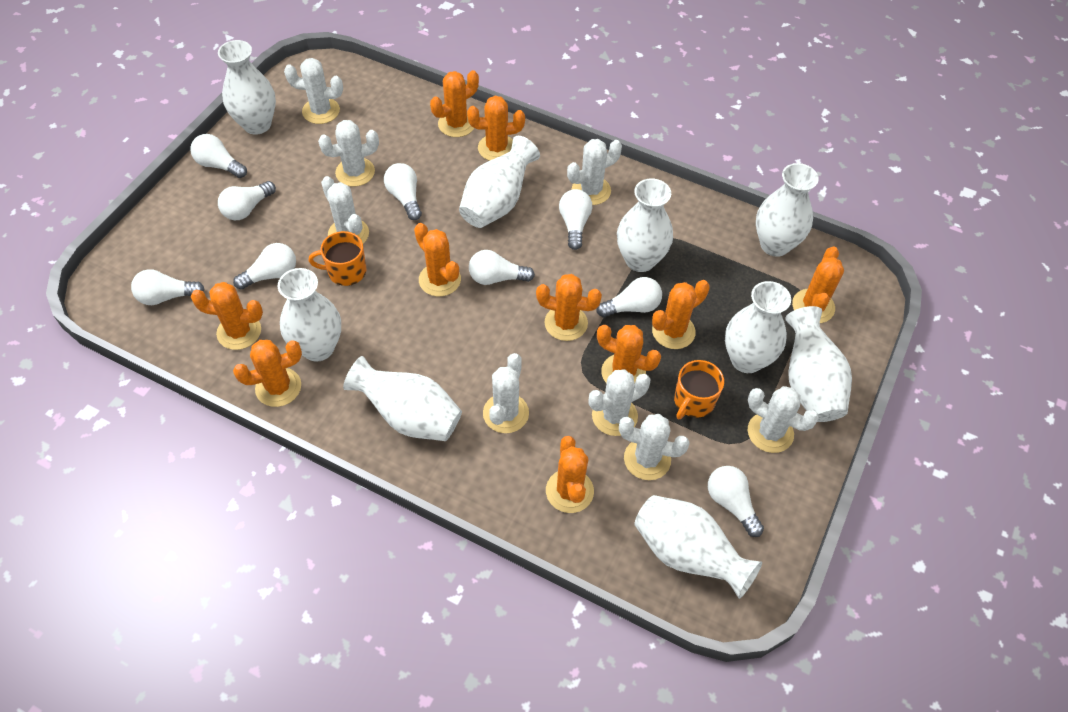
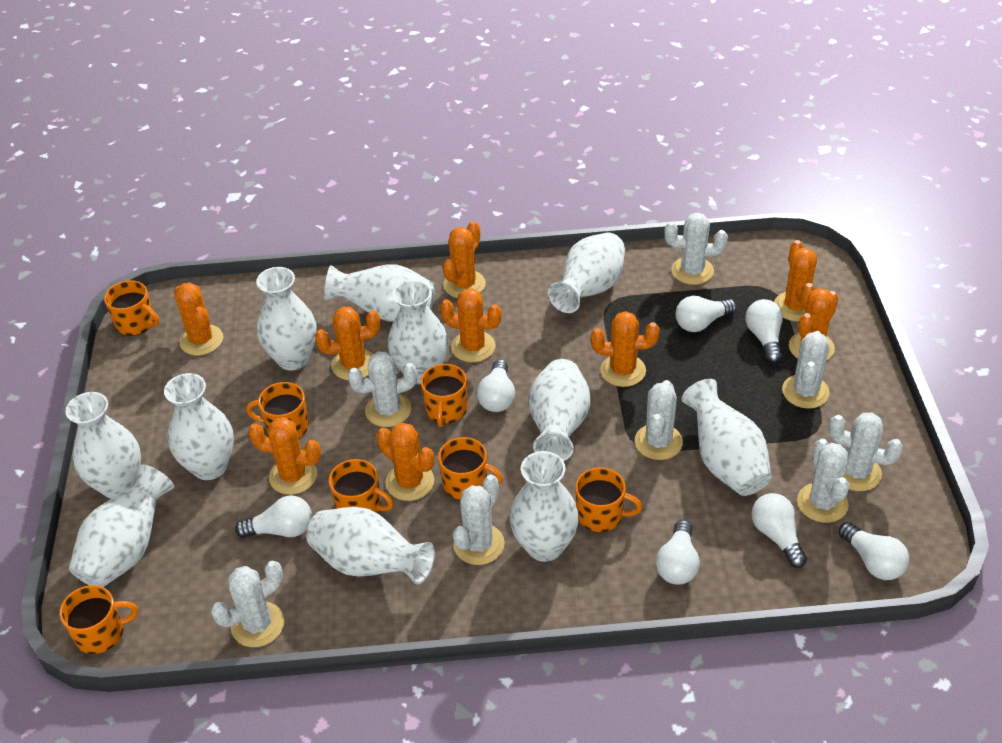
orange cactus: [191,282,263,350] [233,340,302,407] [414,223,461,296] [430,70,479,137] [467,96,525,161] [536,274,602,341] [546,436,594,513] [597,325,661,384] [652,280,710,349] [792,246,844,323] = 10 -> [174,282,223,355] [248,417,321,495] [315,306,381,380] [376,423,434,501] [440,289,502,362] [443,221,486,298] [591,311,659,387] [774,240,817,322] [789,288,839,360] = 9
orange mug: [309,231,367,286] [674,360,724,419] = 2 -> [59,585,138,654] [104,280,159,336] [246,382,309,438] [329,459,394,513] [421,364,467,427] [438,437,503,500] [575,467,642,532] = 7
white light bulb: [131,269,205,305] [191,134,247,178] [218,181,276,220] [233,243,296,290] [384,163,422,220] [469,250,535,285] [559,189,592,250] [596,277,662,317] [708,466,764,537] = 9 -> [235,495,312,538] [477,359,515,412] [656,520,700,585] [675,296,737,332] [745,299,783,363] [751,493,807,568] [839,522,909,580] = 7
white vase: [218,40,276,135] [278,268,341,362] [343,356,462,441] [459,136,540,228] [617,178,673,272] [635,495,762,599] [725,281,791,373] [756,163,819,257] [785,306,852,422] = 9 -> [65,392,141,499] [69,464,174,587] [164,373,234,480] [256,267,317,370] [306,507,435,584] [324,264,435,322] [388,280,448,385] [510,451,579,562] [528,359,591,461] [548,232,625,313] [681,379,772,496] = 11

